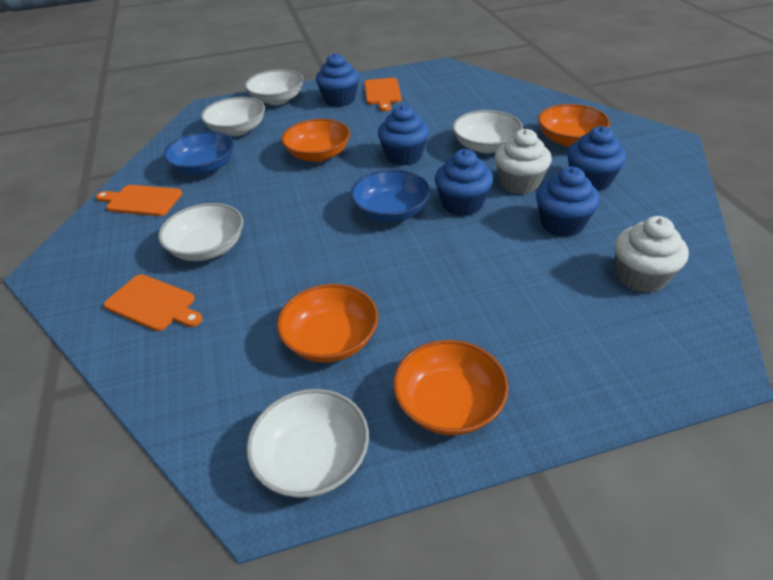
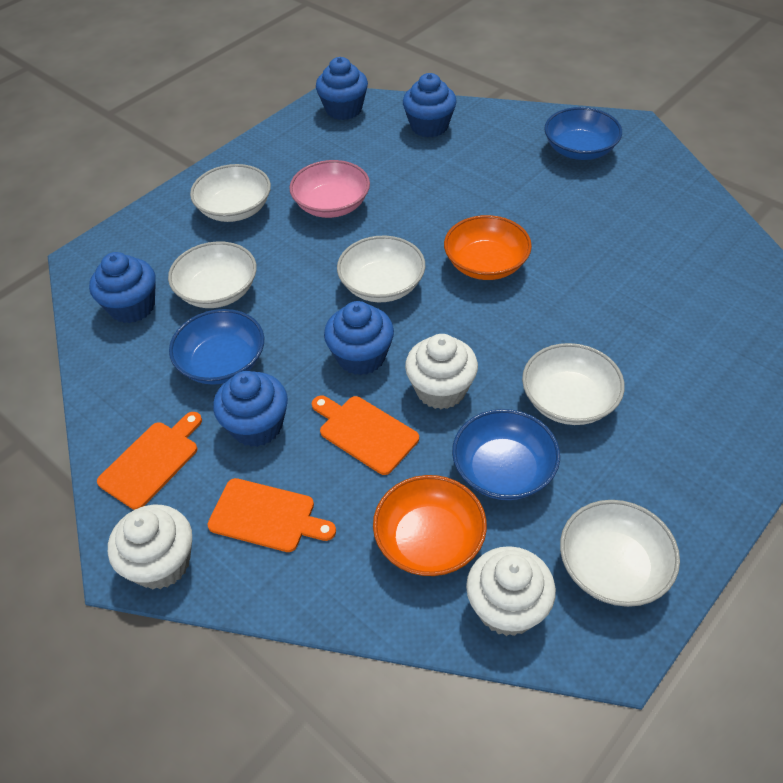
blue bowl: [163,131,234,175] [351,169,430,222] = 2 -> [169,309,264,385] [452,409,560,500] [544,107,622,160] = 3
orange bowl: [277,284,378,362] [281,119,350,162] [393,340,508,435] [538,104,610,147] = 4 -> [373,475,487,576] [444,215,532,280] = 2
pink bowl: none = 0 -> [289,160,370,218] = 1
white cupcake: [495,129,552,194] [615,216,689,293] = 2 -> [108,505,192,589] [405,334,478,409] [466,546,556,636] = 3

